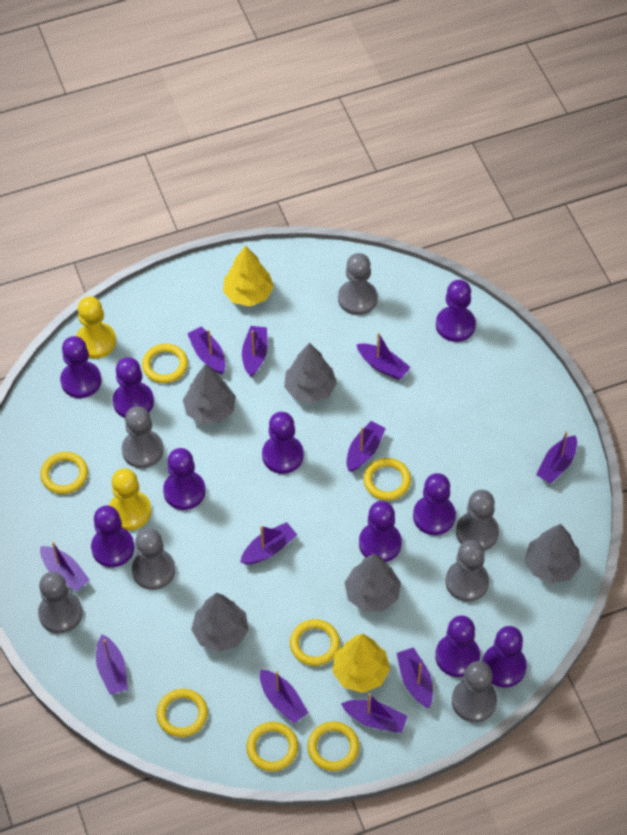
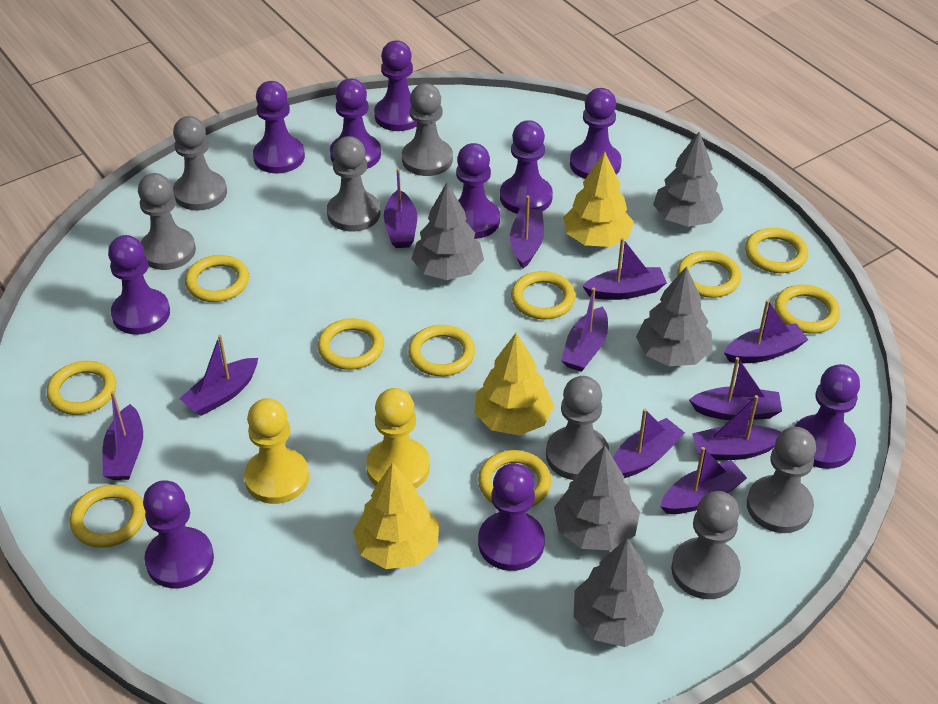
yellow ring: [40,452,88,494] [142,344,188,383] [156,689,208,737] [246,722,298,771] [290,619,340,666] [307,721,359,771] [363,458,411,500] = 7 -> [47,361,117,415] [70,485,146,548] [185,255,249,302] [318,318,384,370] [408,325,475,376] [478,450,551,507] [511,271,576,319] [677,251,741,298] [745,228,808,273] [774,284,840,334] = 10
yellow tree: [223,245,274,306] [332,634,390,693] = 2 -> [353,463,439,569] [475,333,554,435] [563,152,634,247] = 3

